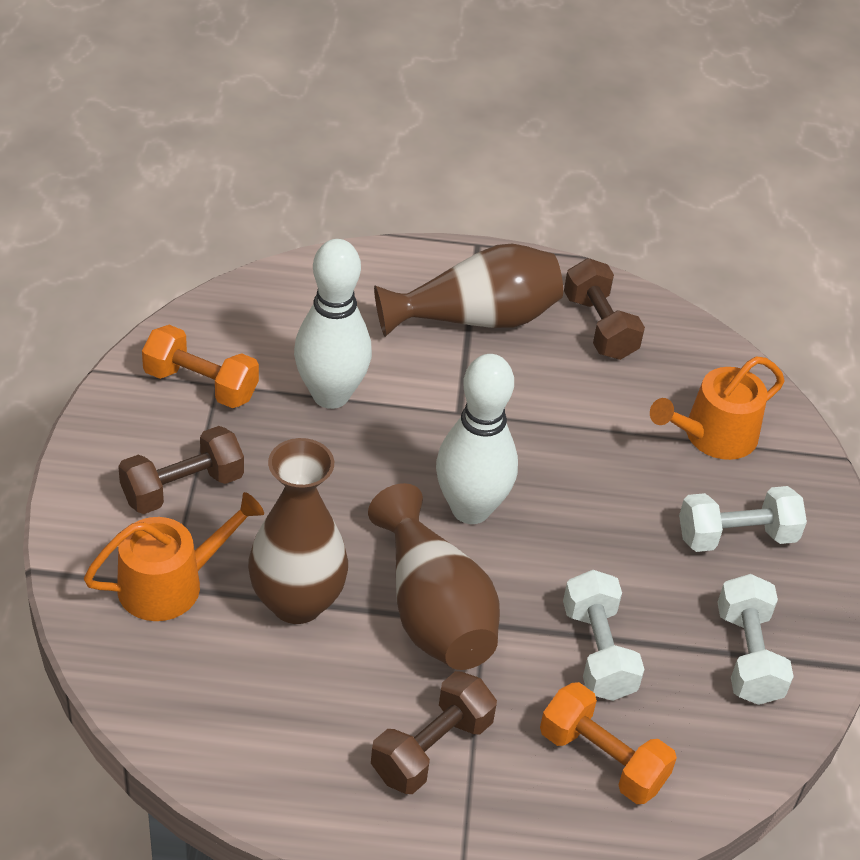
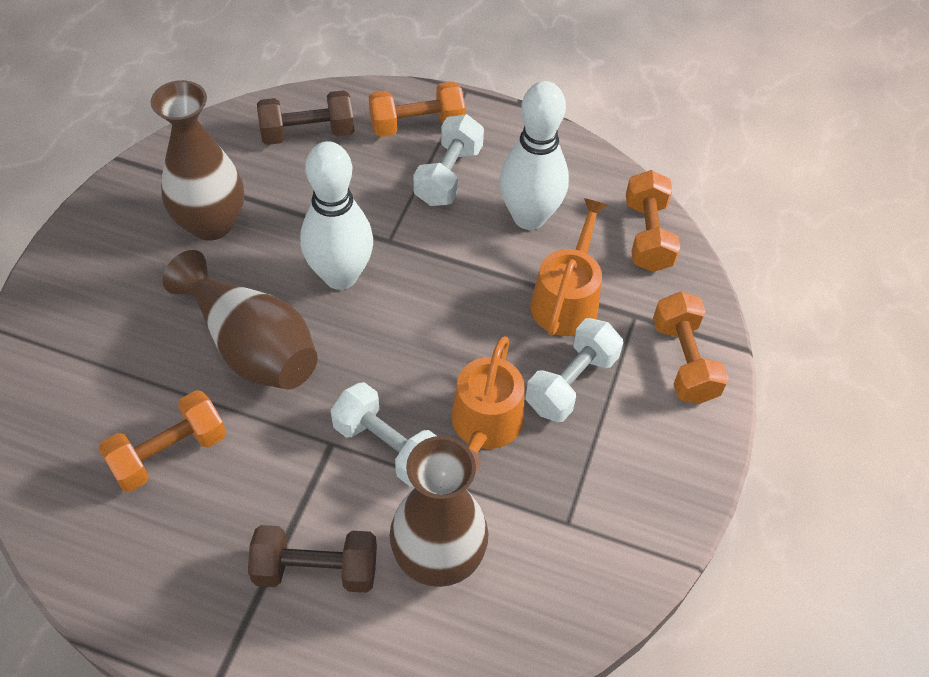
brown dumbbell: [118,426,244,514] [371,671,497,794] [564,258,645,360] = 3 -> [248,525,377,593] [257,90,355,145] = 2
orange dumbbell: [142,325,259,408] [540,682,677,804] = 2 -> [98,390,226,492] [369,82,465,137] [626,170,680,272] [653,292,729,404] = 4

